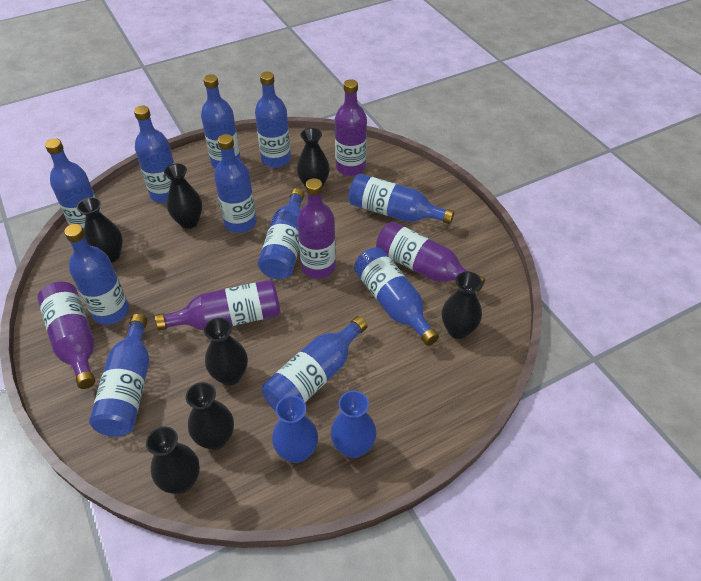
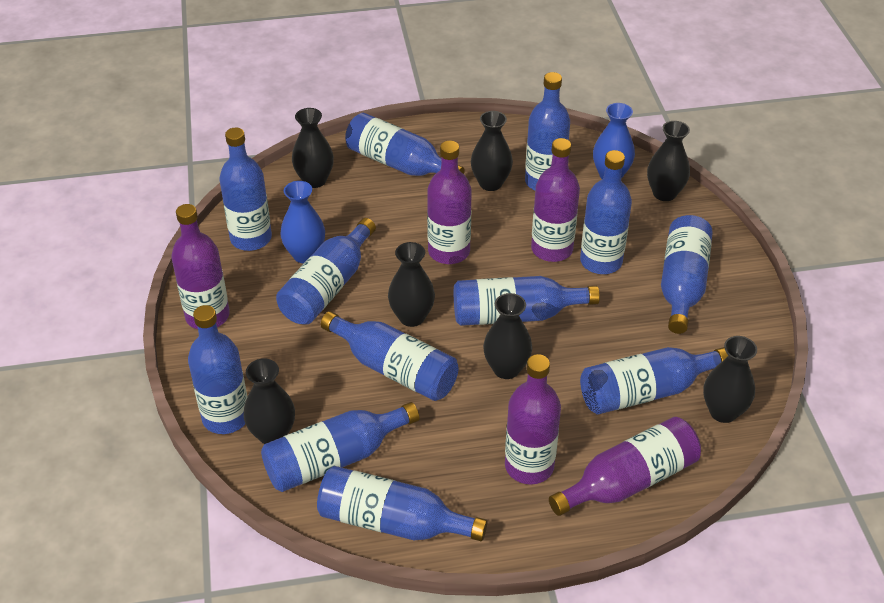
blue bottle: [45,138,102,230] [64,224,129,325] [89,314,149,436] [134,105,175,203] [201,74,241,168] [214,134,257,233] [255,72,291,168] [258,188,304,279] [262,316,367,411] [348,174,454,224] [354,247,439,346] = 11 -> [188,305,247,434] [220,128,272,251] [261,402,419,492] [276,218,376,325] [317,466,487,541] [321,311,459,401] [345,113,465,176] [454,276,600,326] [525,72,570,190] [580,150,632,274] [580,347,728,414] [661,215,713,334] = 12

